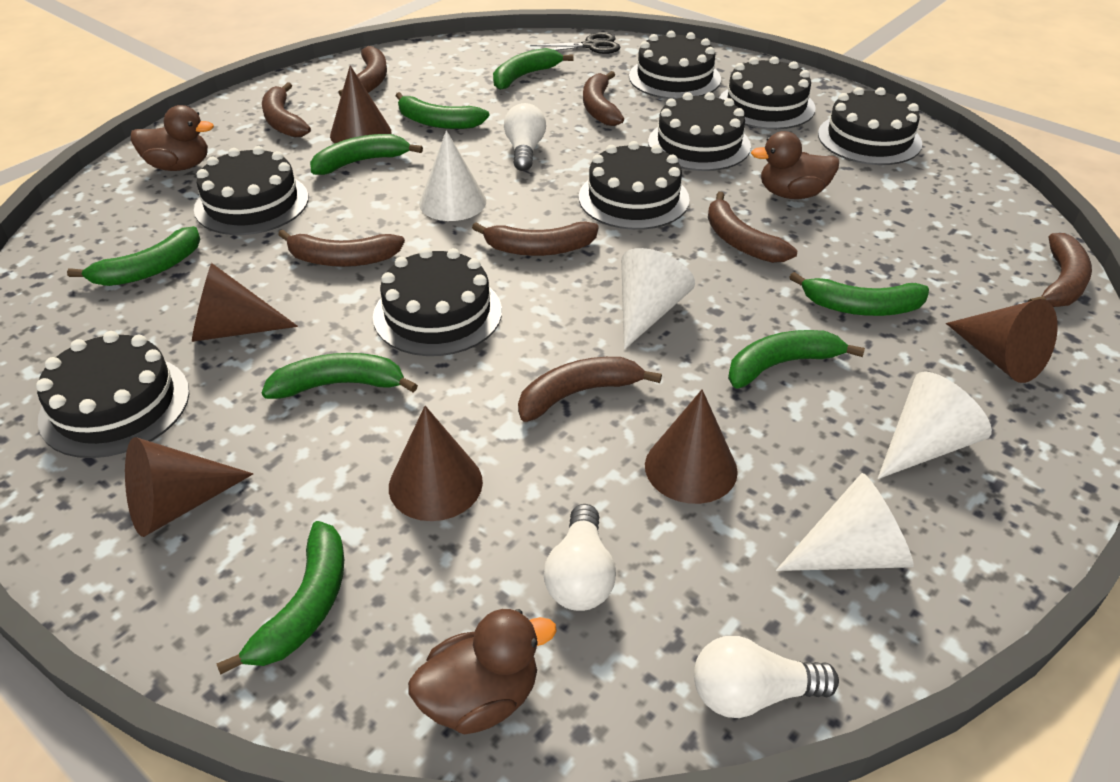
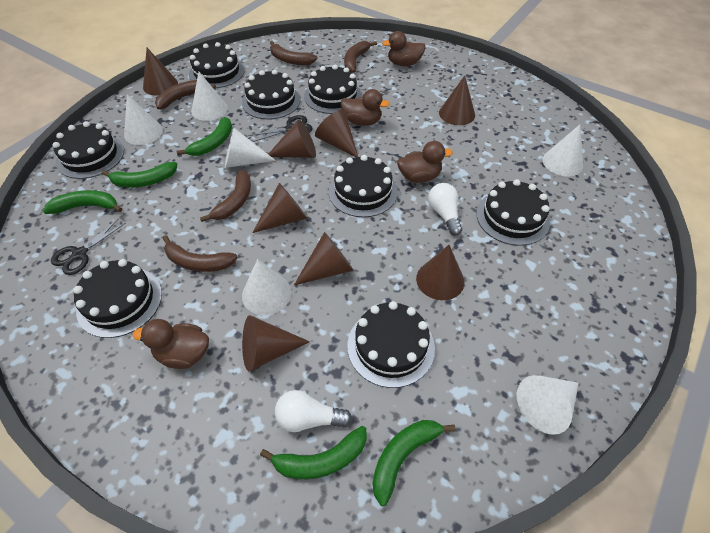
black scissors: [530,33,620,54] = 1 -> [51,218,126,275] [248,115,312,142] = 2
brown banana: [262,82,311,137] [278,230,405,267] [338,46,387,96] [472,222,599,256] [518,357,662,422] [583,71,624,126] [708,192,797,263] [1028,233,1092,307] = 8 -> [155,80,216,110] [163,235,238,272] [200,170,251,222] [270,41,318,65] [344,41,377,73] = 5
brown cone: [125,437,253,537] [192,263,298,342] [330,65,391,144] [389,406,483,521] [645,389,738,504] [946,299,1058,383] = 6 -> [143,48,178,96] [242,315,310,371] [253,183,307,233] [268,120,316,158] [294,232,354,285] [315,110,358,157] [416,245,464,300] [439,76,475,125] = 8
brown duck: [131,105,214,171] [408,609,557,735] [751,131,839,199] = 3 -> [133,319,209,369] [341,89,390,126] [382,31,426,66] [397,141,453,183] = 4
green banana: [67,226,200,286] [216,521,344,674] [261,353,418,399] [310,134,423,175] [396,92,490,129] [493,48,574,90] [728,330,865,388] [789,272,929,316] = 8 -> [43,190,122,214] [102,162,177,188] [177,117,232,156] [260,426,367,480] [372,420,456,506] = 5
white cone: [419,130,486,221] [621,248,695,350] [776,473,913,571] [877,372,992,479] = 4 -> [124,94,163,145] [191,72,228,121] [225,128,276,168] [242,259,291,315] [517,375,579,435] [543,125,583,177] = 6
white light bulb: [504,103,546,171] [544,504,616,611] [694,636,839,718] = 3 -> [275,390,352,432] [428,183,462,236] = 2

